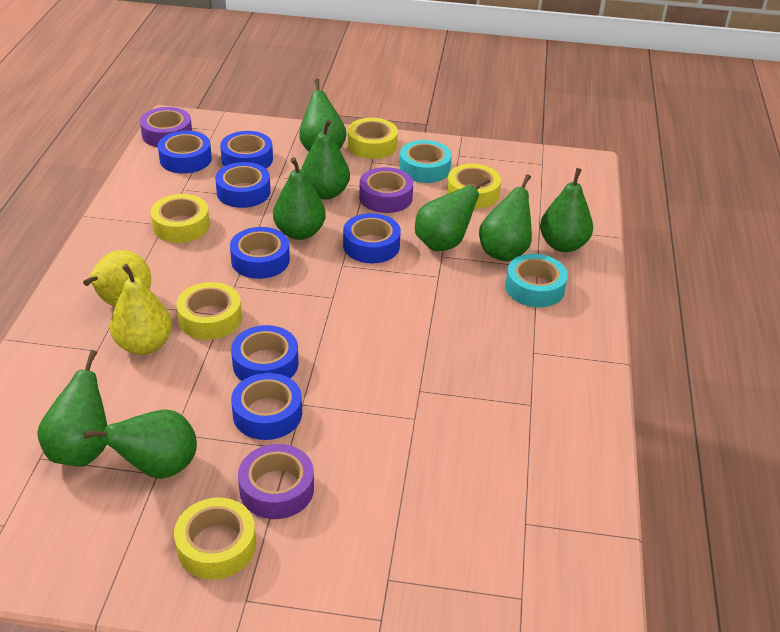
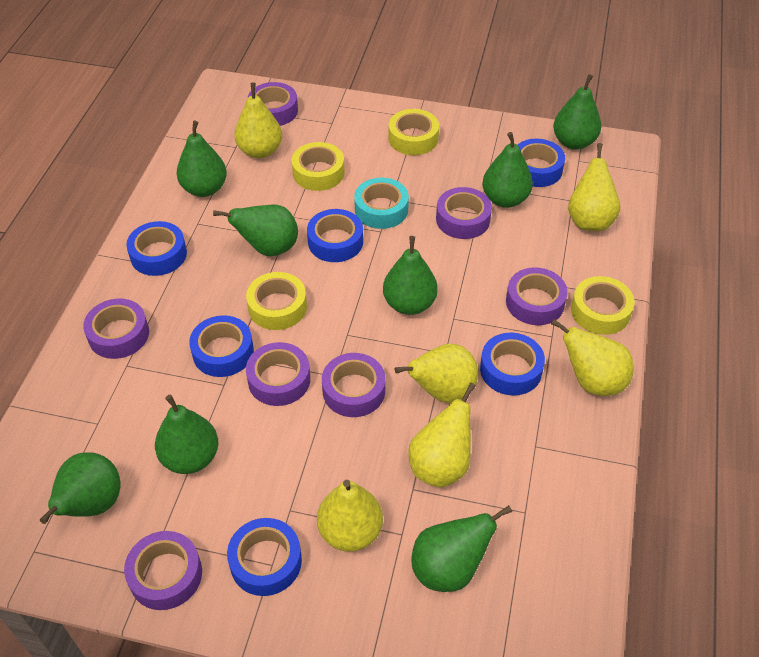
blue tape: [158,131,212,173] [215,162,271,208] [220,131,273,168] [230,227,290,279] [231,325,298,381] [231,373,302,440] [343,213,401,264] = 7 -> [126,221,187,276] [189,315,254,377] [227,518,302,596] [307,209,363,262] [480,333,545,396] [518,139,565,187] = 6
purple tape: [140,107,192,147] [238,444,314,519] [359,167,413,213] = 3 -> [83,299,149,359] [124,531,202,610] [246,342,310,406] [248,82,298,126] [322,353,385,417] [436,187,492,239] [506,267,568,325] = 7
turquoise tape: [399,140,452,183] [505,254,568,307] = 2 -> [354,178,409,229] = 1
yellow pear: [83,250,151,307] [110,264,172,355] = 2 -> [234,83,282,158] [317,480,383,552] [395,344,478,403] [408,383,476,487] [551,319,634,396] [568,143,620,231] = 6
yellow tape: [151,194,210,243] [174,497,256,580] [176,282,242,340] [348,118,398,159] [447,164,501,209] = 5 -> [246,272,307,330] [292,142,345,191] [388,109,439,155] [571,276,635,335] = 4

